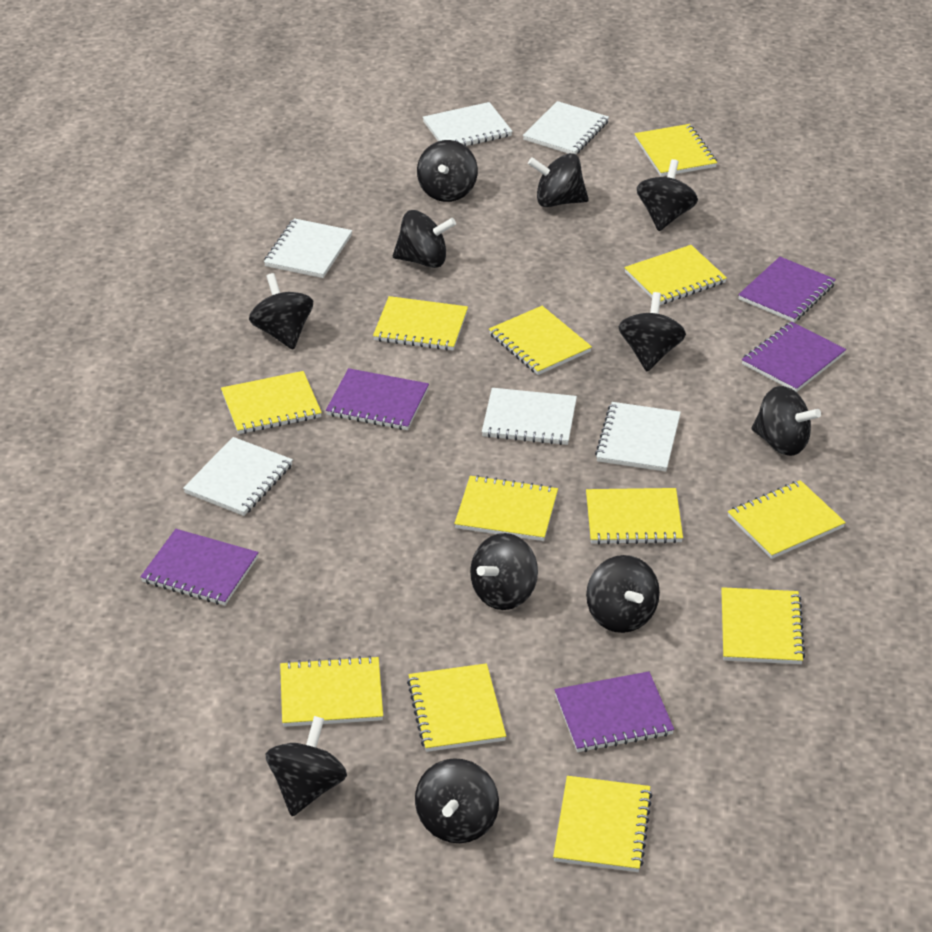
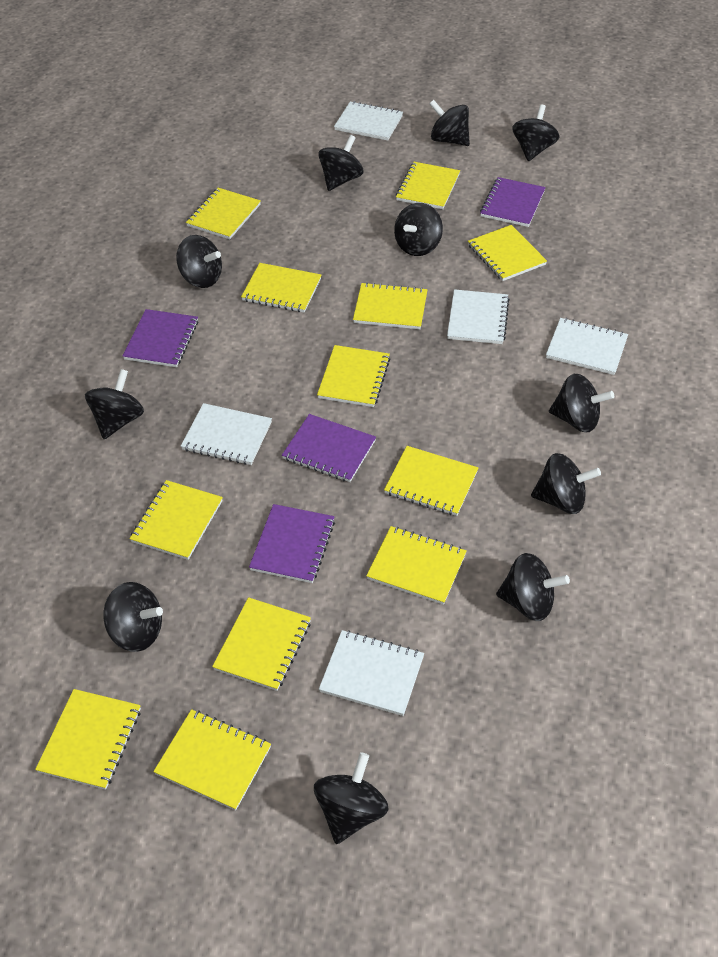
purple notebook: [140,529,259,605] [326,368,429,430] [554,671,674,752] [738,257,836,322] [742,322,846,392] = 5 -> [123,309,198,367] [249,504,335,583] [282,414,376,482] [480,177,546,227] = 4
white notebook: [183,437,293,516] [264,218,352,278] [423,102,513,146] [482,388,577,445] [523,101,609,154] [595,402,681,472] = 6 -> [181,403,272,465] [319,630,424,716] [334,101,403,141] [447,289,510,344] [546,318,628,375] = 5

